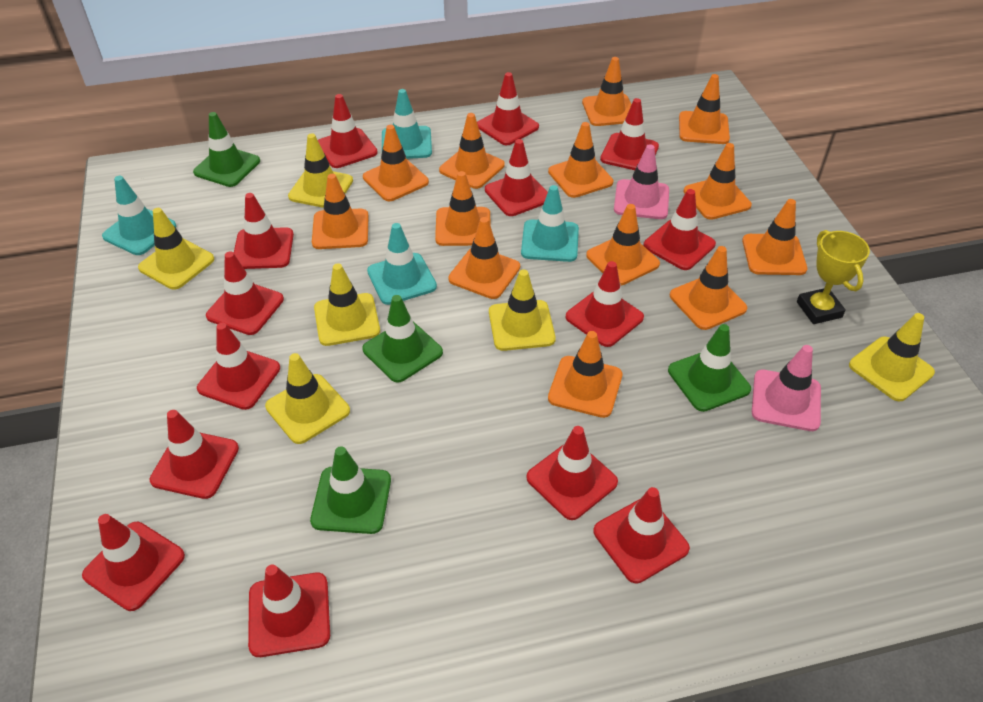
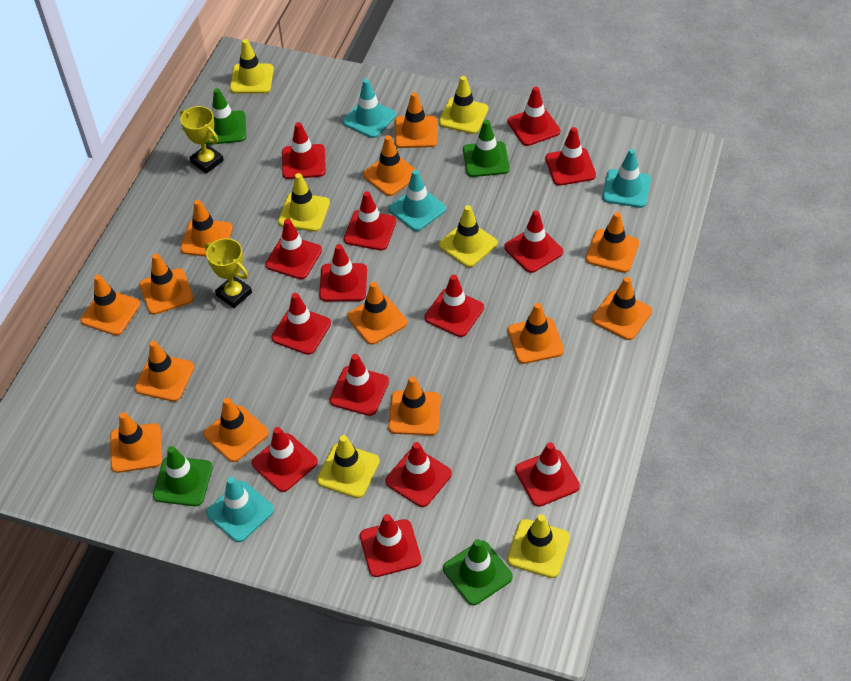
pink traffic cone: [614,144,669,219] [752,345,821,431] = 2 -> none = 0
yellow trophy: [797,230,870,324] = 1 -> [180,106,224,174] [205,238,252,308] = 2

